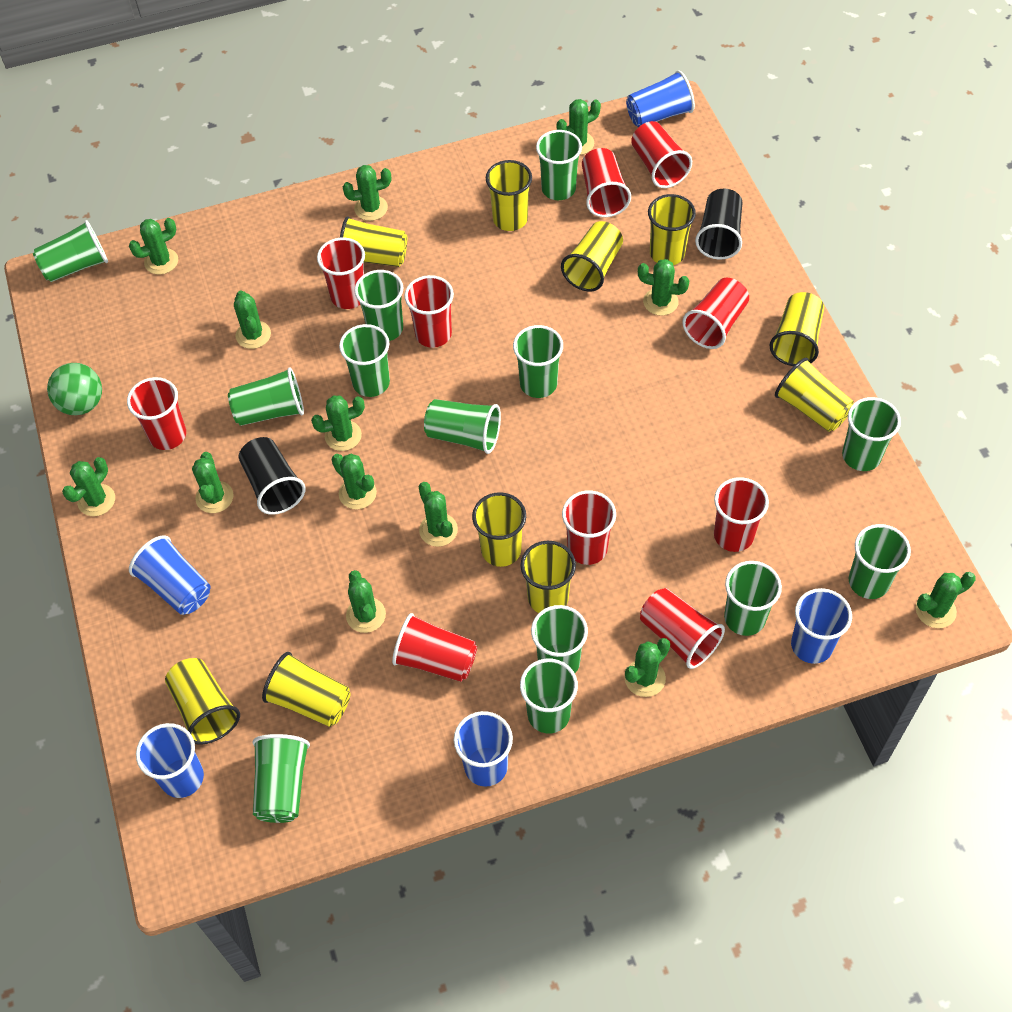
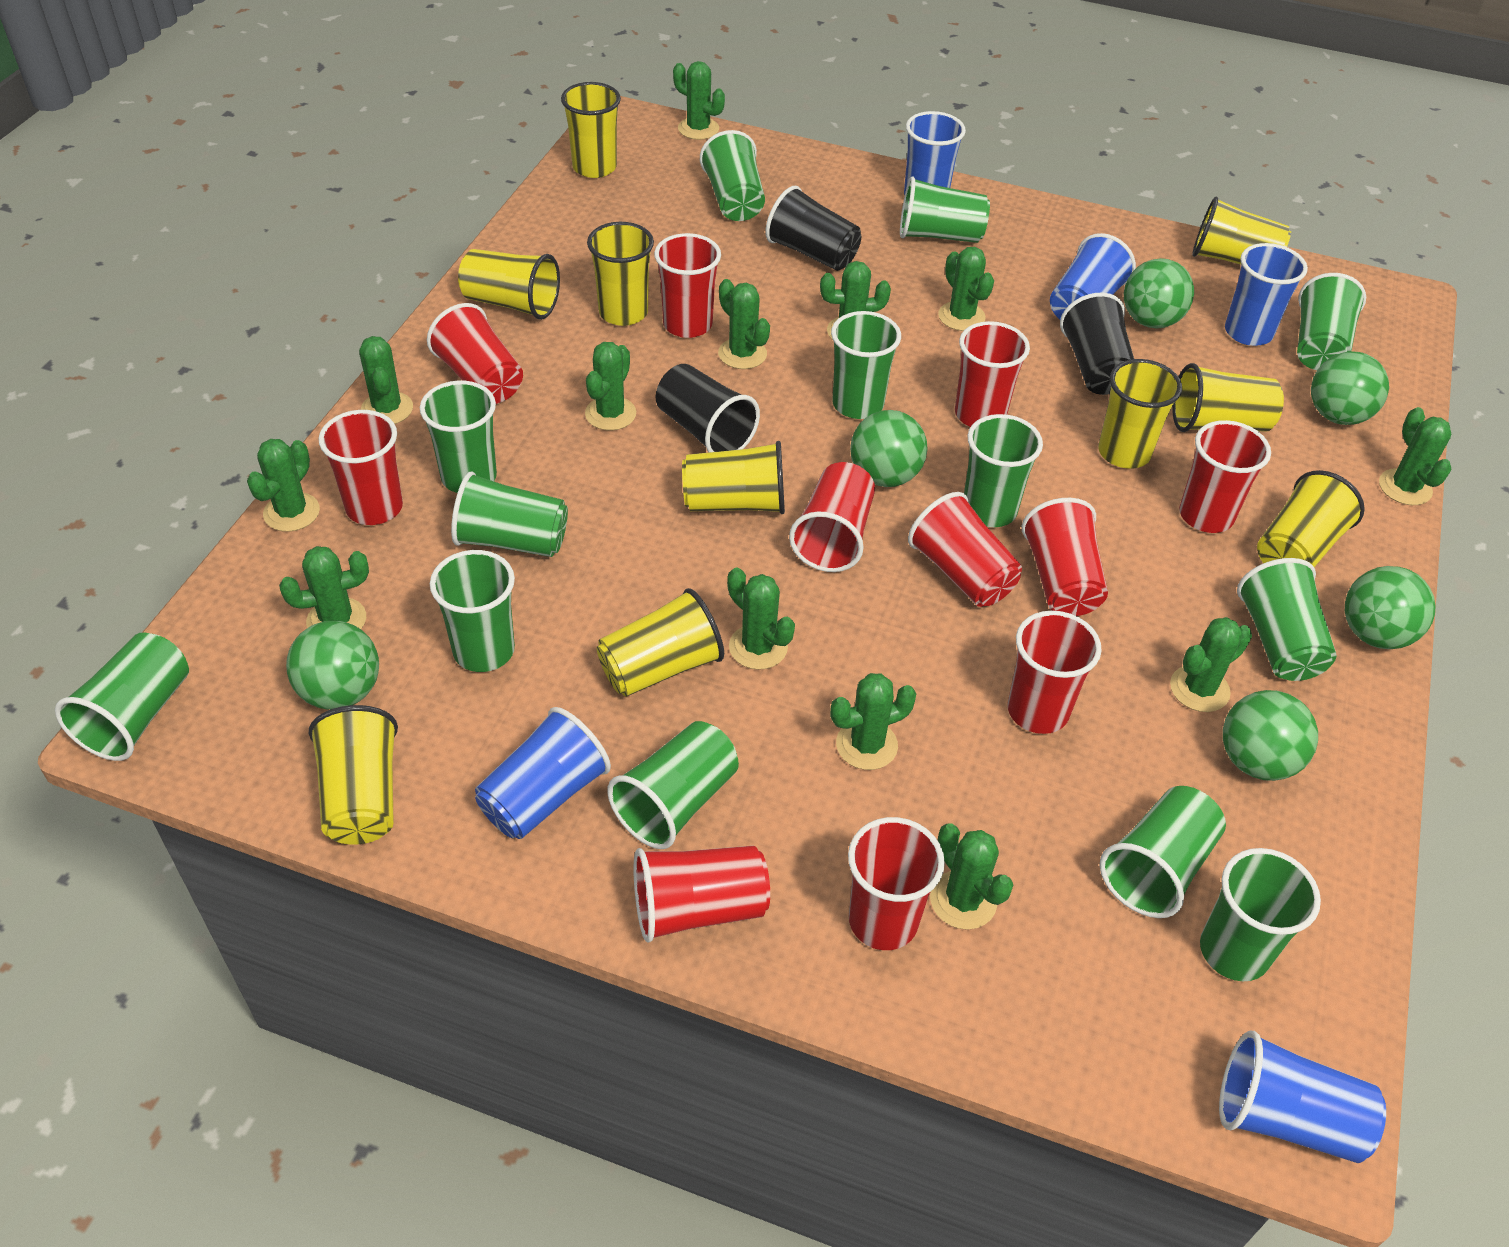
black cup: [239,437,306,515] [695,189,742,260] = 2 -> [656,364,760,452] [765,186,861,271] [1060,293,1134,395] = 3
green ball: [47,363,102,415] = 1 -> [286,621,379,710] [850,410,928,487] [1124,258,1194,329] [1223,690,1318,781] [1311,352,1389,425] [1345,566,1436,649] = 6
red cup: [127,377,186,450] [317,238,365,309] [392,613,477,682] [404,275,454,348] [562,490,616,565] [582,148,631,217] [631,121,692,188] [640,588,725,669] [682,277,749,349] [714,477,769,552] = 10 -> [319,410,403,525] [427,303,523,404] [633,846,770,943] [654,233,721,338] [789,462,875,572] [848,817,945,950] [908,492,1022,607] [955,321,1030,427] [1008,611,1102,734] [1022,498,1108,616] [1179,420,1271,533] = 11

